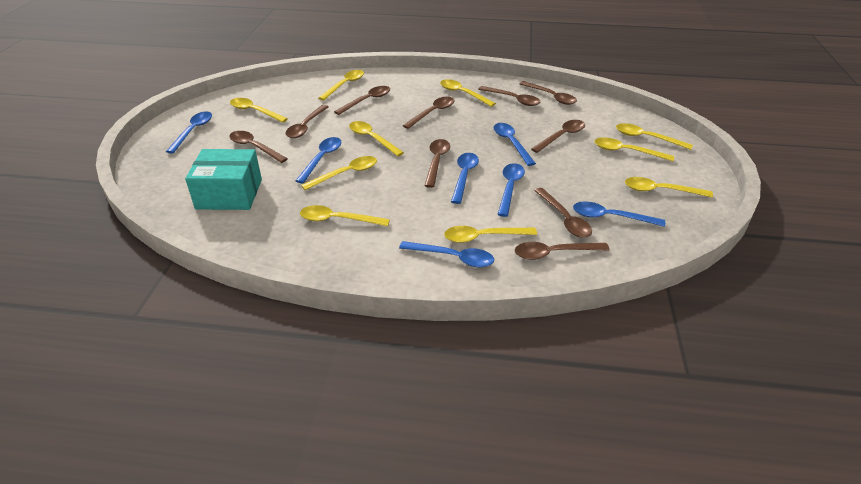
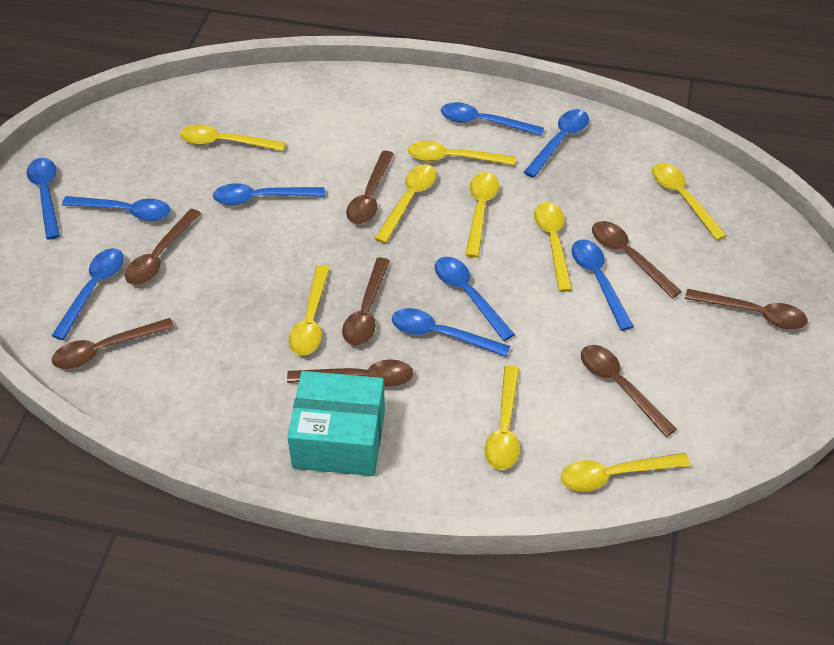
blue spoon: [166,112,212,154] [295,137,341,183] [399,241,494,268] [451,153,479,204] [494,123,536,166] [497,163,525,217] [573,201,665,227] = 7 -> [27,158,60,240] [51,248,124,340] [62,196,170,221] [213,183,325,205] [392,308,510,357] [435,257,515,341] [441,102,544,136] [524,109,589,178] [571,239,634,331] = 9
brown spoon: [229,131,288,163] [285,105,329,138] [334,86,390,115] [403,97,455,129] [424,139,450,188] [478,86,540,106] [515,242,609,260] [520,81,577,105] [531,120,585,153] [534,188,592,238] = 10 -> [52,318,175,369] [125,209,201,285] [287,359,413,387] [342,258,390,345] [346,151,394,224] [581,345,677,437] [592,221,682,298] [685,289,808,329] = 8
yellow spoon: [230,98,288,122] [300,205,390,226] [301,156,377,190] [318,70,364,100] [349,121,404,156] [440,79,496,107] [444,226,537,243] [595,137,674,161] [616,123,693,150] [625,177,713,198] = 10 -> [180,124,286,151] [289,265,330,355] [374,164,437,243] [408,141,515,165] [465,172,499,258] [485,366,520,470] [534,202,572,292] [561,453,691,492] [652,163,727,241] = 9

